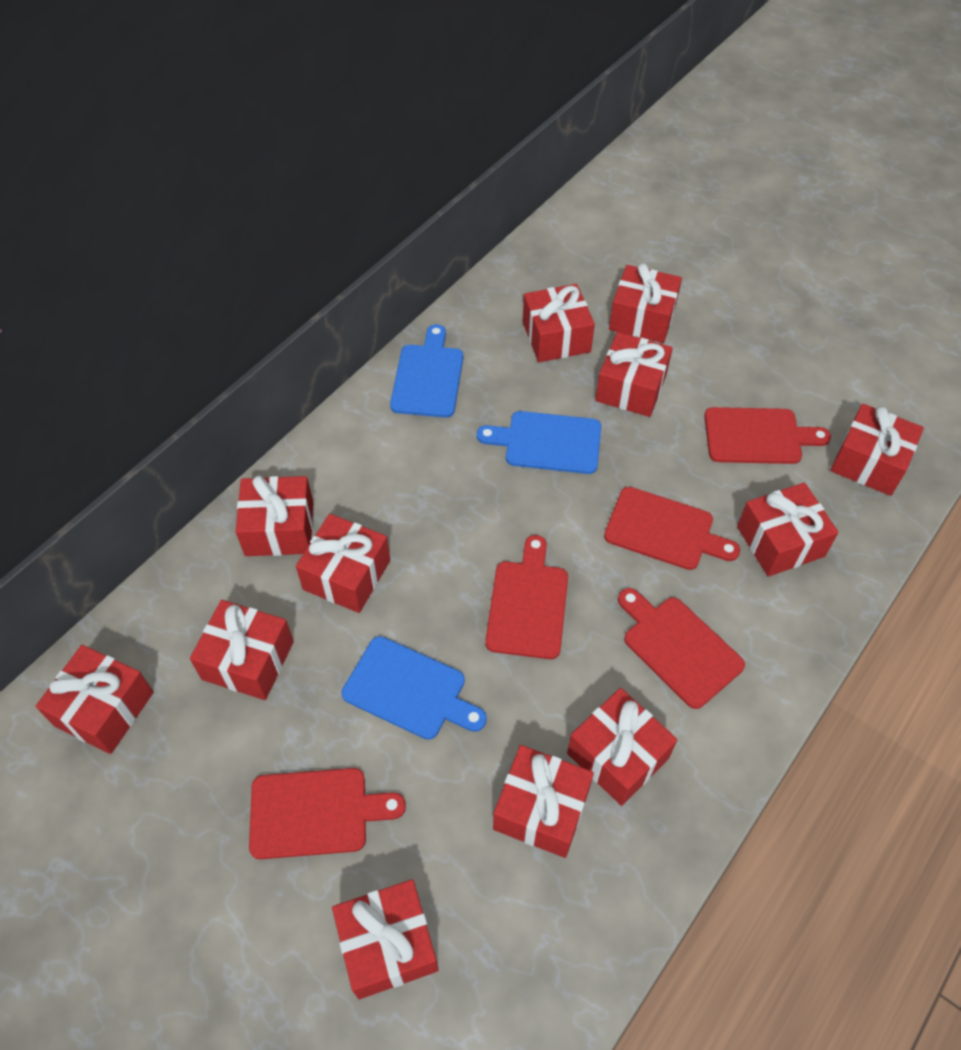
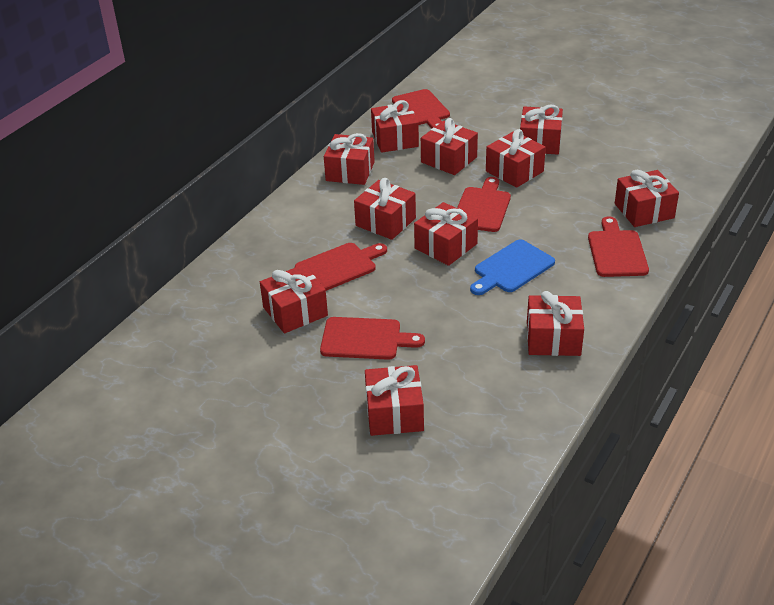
blue cutting board: [341,636,487,740] [390,324,463,418] [477,411,601,474] = 3 -> [470,239,555,295] = 1
red gift: [36,645,154,754] [190,600,294,700] [235,475,313,556] [296,514,390,613] [332,879,438,999] [493,745,594,858] [523,284,595,362] [567,688,677,806] [595,332,673,417] [609,263,682,343] [737,482,839,577] [830,404,924,496] = 12 -> [260,265,328,333] [324,133,375,185] [354,178,416,240] [365,365,424,436] [371,100,419,153] [414,202,478,266] [421,118,478,175] [486,129,546,188] [520,104,563,155] [527,291,584,356] [615,170,679,227] = 11

